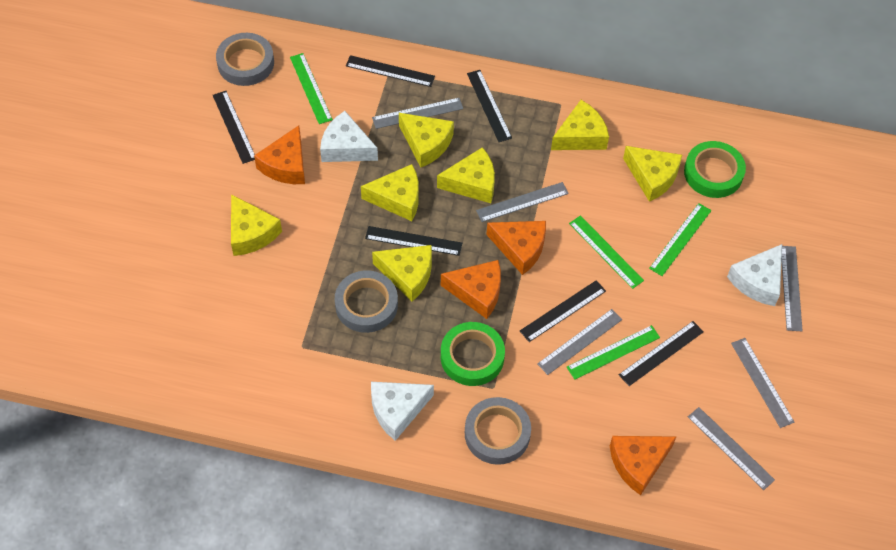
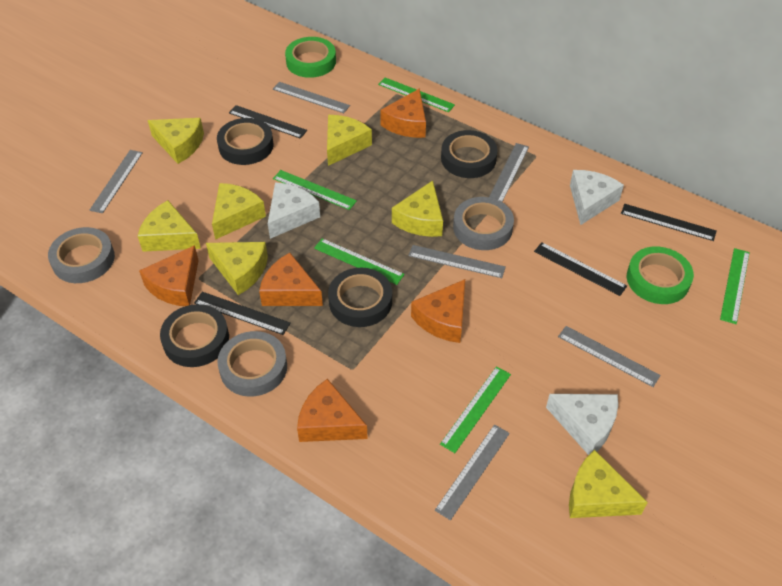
black ruler: [213,91,255,164] [346,55,435,87] [365,226,462,256] [467,70,512,142] [520,280,606,342] [619,321,704,386] = 6 -> [194,292,291,335] [229,105,307,139] [534,242,627,296] [621,204,717,241] = 4
black tape: none = 0 -> [160,304,229,367] [217,118,274,165] [328,267,392,327] [441,130,498,178] = 4
green ruler: [290,53,333,124] [567,325,660,380] [569,215,644,289] [649,203,712,276] = 4 -> [273,170,357,210] [314,238,405,285] [378,77,455,112] [440,366,511,453] [720,248,750,324] = 5
orange cheese: [254,126,305,184] [441,260,501,319] [486,221,546,275] [610,436,676,495] = 4 -> [139,245,199,306] [259,253,323,306] [297,379,368,442] [380,88,426,138] [411,279,465,343] = 5

